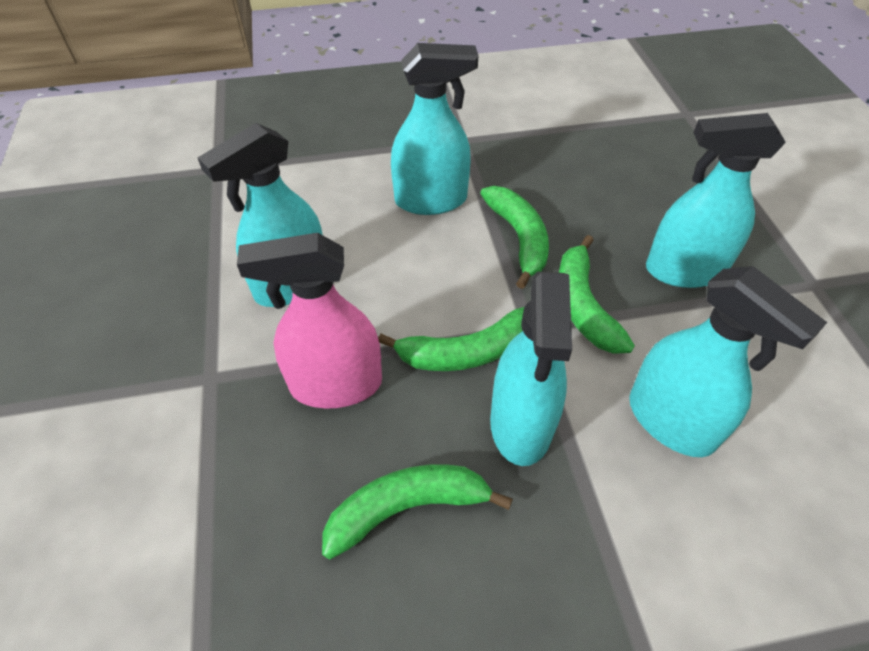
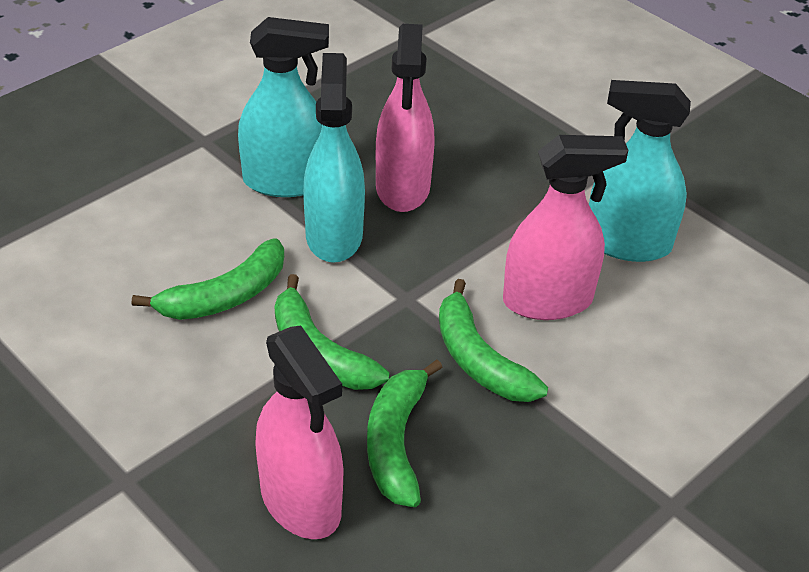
pink spray bottle: [237,233,382,409] = 1 -> [255,325,343,539] [376,24,435,212] [503,135,628,320] = 3
turquoise spray bottle: [198,123,323,307] [391,43,479,215] [490,272,572,466] [629,266,827,457] [646,113,786,288] = 5 -> [238,17,329,197] [303,53,365,263] [589,80,691,262] = 3

